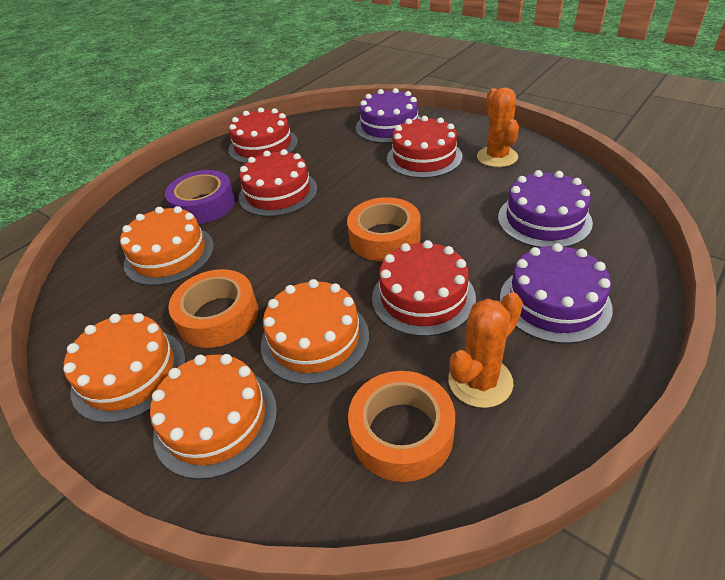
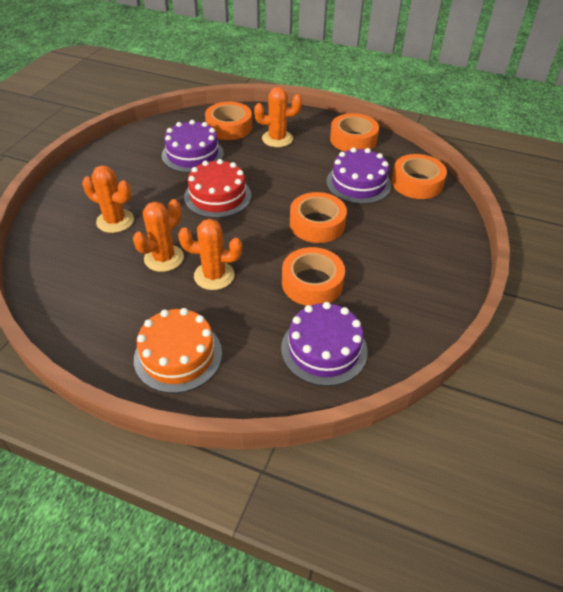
orange cactus: [448,292,523,408] [477,88,519,167] = 2 -> [82,166,134,233] [133,199,184,272] [178,219,242,290] [254,87,302,147] = 4
orange cake: [63,313,186,423] [120,206,214,286] [150,354,277,480] [261,279,369,385] = 4 -> [134,308,222,393] = 1
orange tape: [168,269,258,348] [347,197,421,261] [348,371,455,482] = 3 -> [205,102,252,140] [282,247,345,306] [290,192,347,243] [330,113,379,151] [392,154,447,199] = 5
purple tape: [165,170,235,224] = 1 -> none = 0
red cake: [228,107,298,164] [239,149,317,217] [372,240,476,337] [387,116,463,178] = 4 -> [184,159,251,218] = 1

